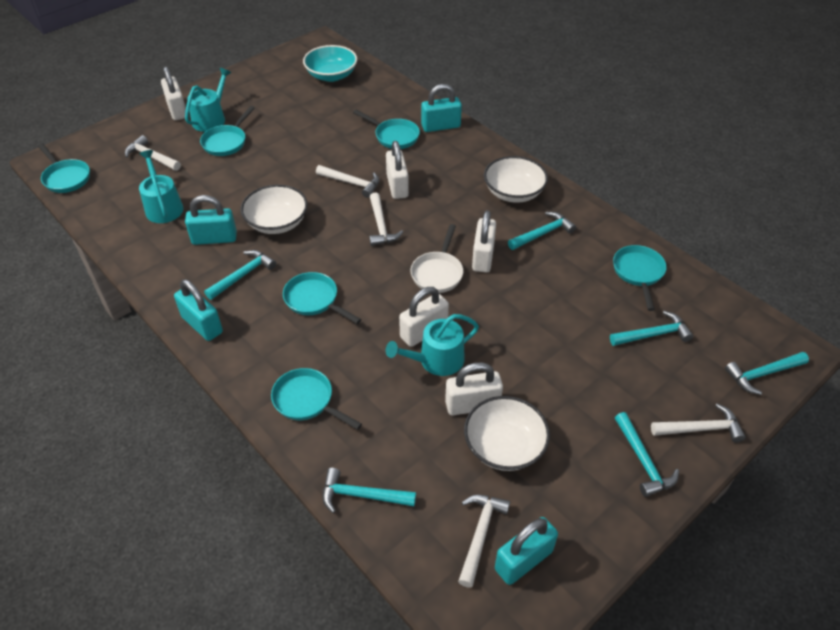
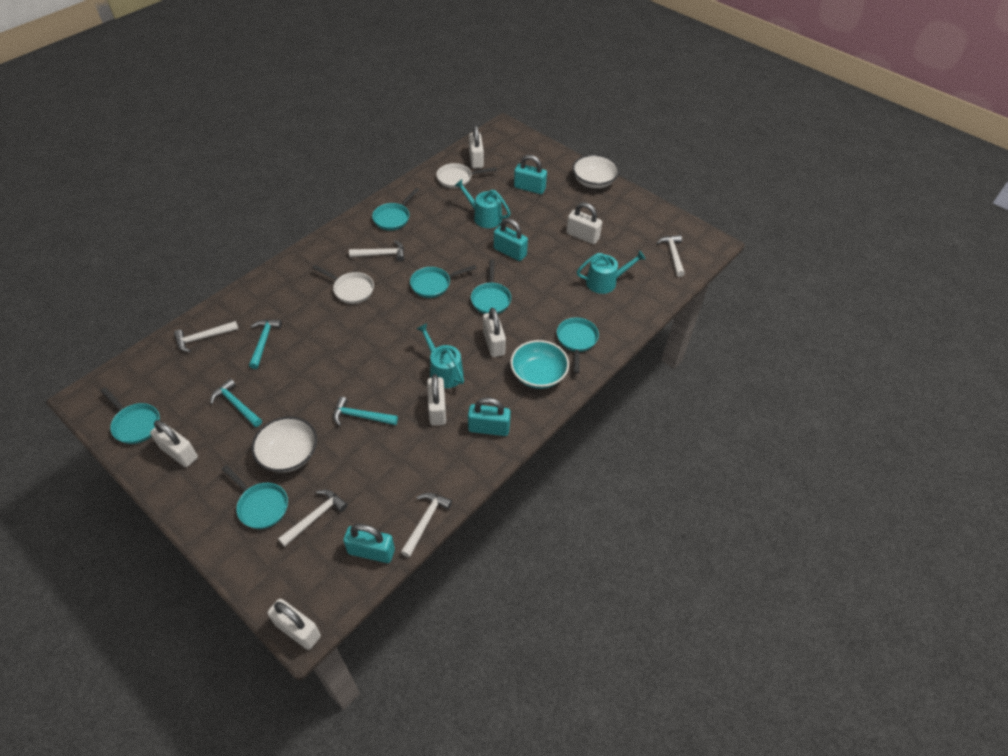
turquoise hammer: [204,250,276,300] [322,468,416,513] [508,212,576,250] [610,311,693,346] [615,412,679,497] [725,352,809,395] = 6 -> [210,378,262,427] [249,319,282,369] [333,397,398,426] = 3
white bowl: [241,185,308,234] [464,396,550,471] [484,156,548,203] = 3 -> [252,417,317,473] [572,154,619,189] = 2
white padlock: [161,66,186,120] [386,141,409,199] [399,287,449,347] [445,362,503,415] [472,210,496,272] = 5 -> [150,420,198,467] [267,599,321,650] [427,374,446,426] [469,125,484,168] [483,308,506,357] [566,202,602,244] = 6
white pan: [410,224,463,293] = 1 -> [312,265,374,304] [436,163,497,189] = 2

